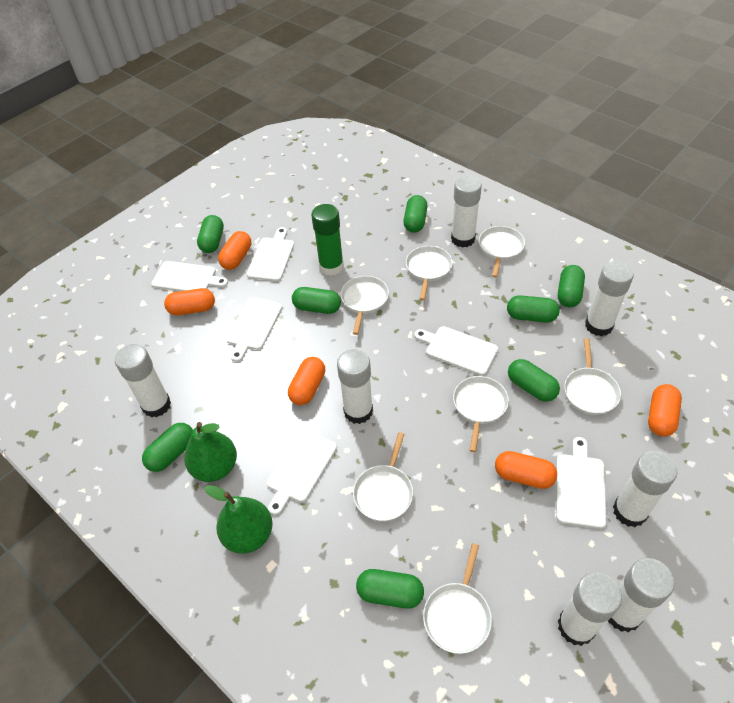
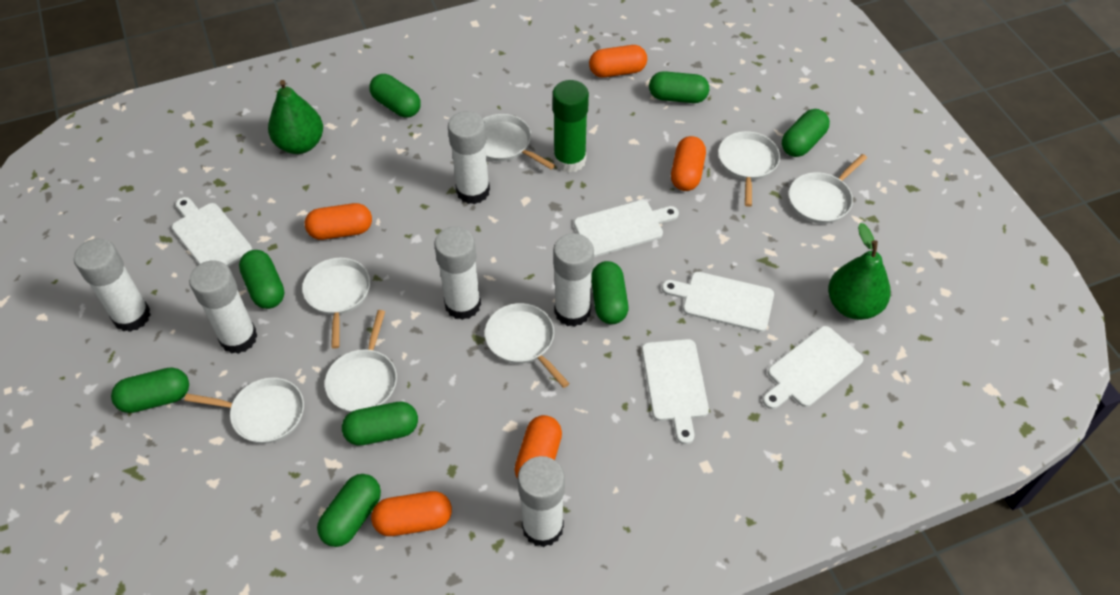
white cutting board: [151,261,228,291] [226,297,283,362] [247,227,294,281] [267,429,337,515] [414,326,498,376] [556,437,607,529] = 6 -> [172,197,252,266] [574,200,679,257] [642,339,709,444] [662,272,774,332] [763,326,863,409] = 5
white glue stick: [115,344,171,417] [337,349,373,424] [451,176,482,248] [558,572,622,646] [585,261,634,337] [608,558,675,632] [613,451,677,527] = 7 -> [74,238,151,332] [189,260,257,354] [434,226,481,320] [448,111,490,204] [518,456,565,547] [553,233,594,327] = 6

